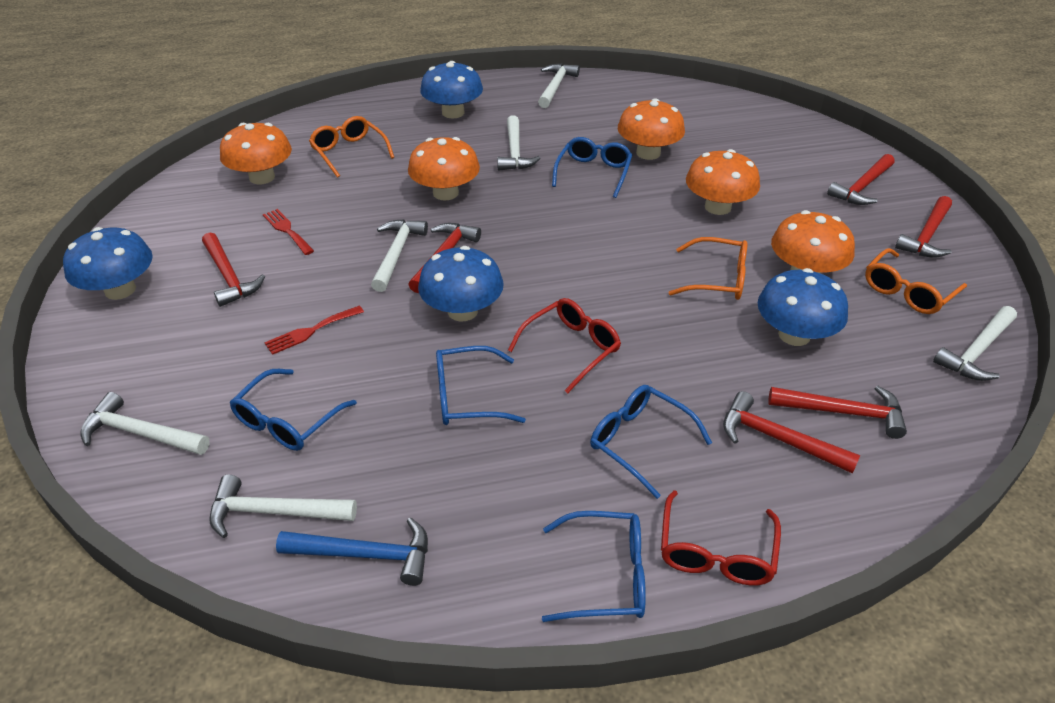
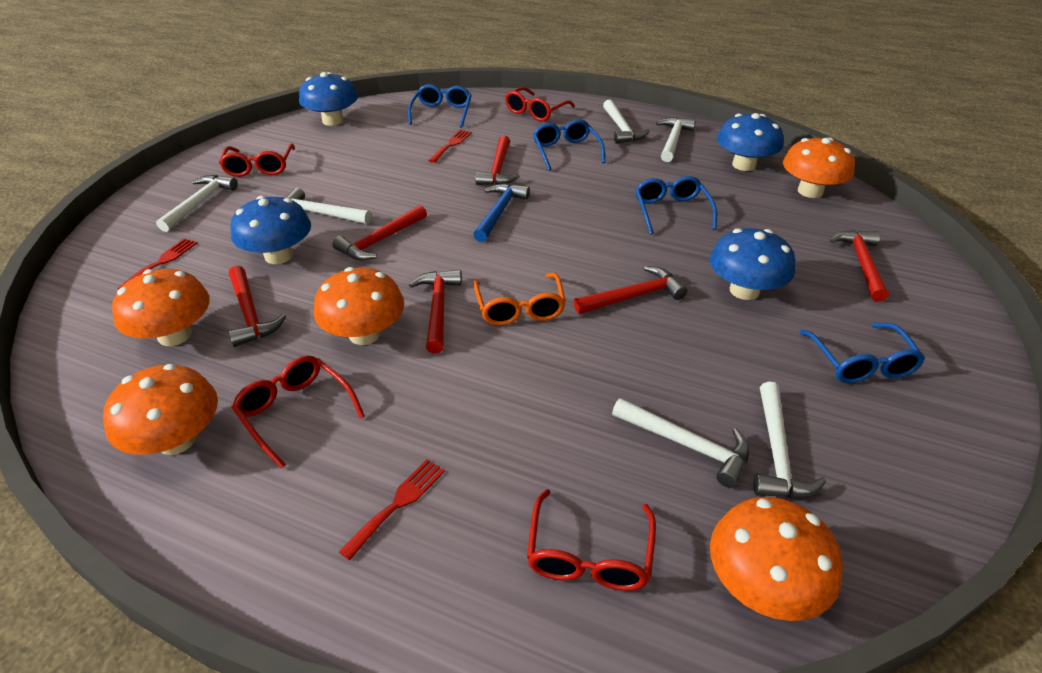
blue glasses: [230,369,357,451] [436,346,526,425] [542,511,646,622] [552,137,632,198] [590,385,712,499] = 5 -> [408,84,471,128] [533,119,606,171] [635,176,717,234] [799,323,925,383] = 4
orange glasses: [309,116,394,178] [669,237,747,300] [865,248,967,314] = 3 -> [473,273,566,325] = 1
red fork: [263,209,314,255] [264,306,364,355] = 2 -> [117,238,197,289] [339,459,445,560] [428,130,472,163] = 3
red glasses: [508,298,621,393] [661,490,781,586] = 2 -> [219,144,295,177] [232,355,365,469] [505,87,575,121] [527,489,656,591] = 4

